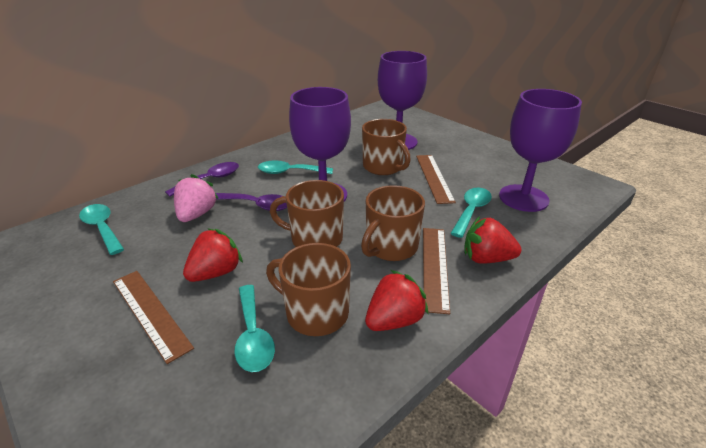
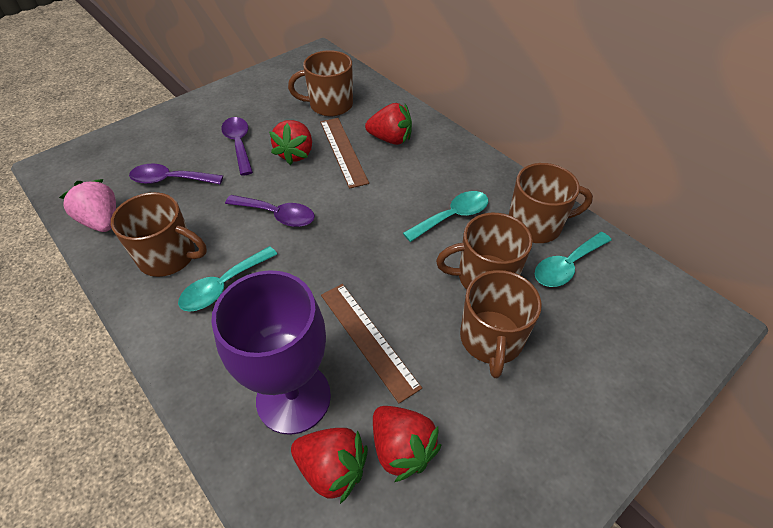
brown mug: [266,243,351,336] [270,180,344,247] [361,185,425,261] [362,119,411,175] = 4 -> [111,192,207,277] [288,50,353,116] [436,213,532,290] [460,270,542,378] [509,163,593,243] = 5
brown ruler: [113,271,194,364] [416,155,456,204] [423,228,450,314] = 3 -> [320,118,369,189] [321,284,422,403] = 2
purple goblet: [289,87,351,202] [378,51,427,150] [499,89,582,212] = 3 -> [211,270,331,435] = 1
purple spoon: [165,162,239,197] [216,193,287,211] = 2 -> [129,164,223,185] [221,117,253,176] [225,195,315,227] = 3
red strawberry: [183,228,243,282] [365,270,429,331] [464,216,522,264] = 3 -> [269,120,312,165] [291,428,368,504] [365,103,412,145] [373,406,441,482] = 4
turquoise spoon: [79,204,124,255] [234,285,275,372] [258,160,333,174] [450,188,492,238] = 4 -> [178,246,277,312] [403,191,488,242] [535,232,611,287] = 3

